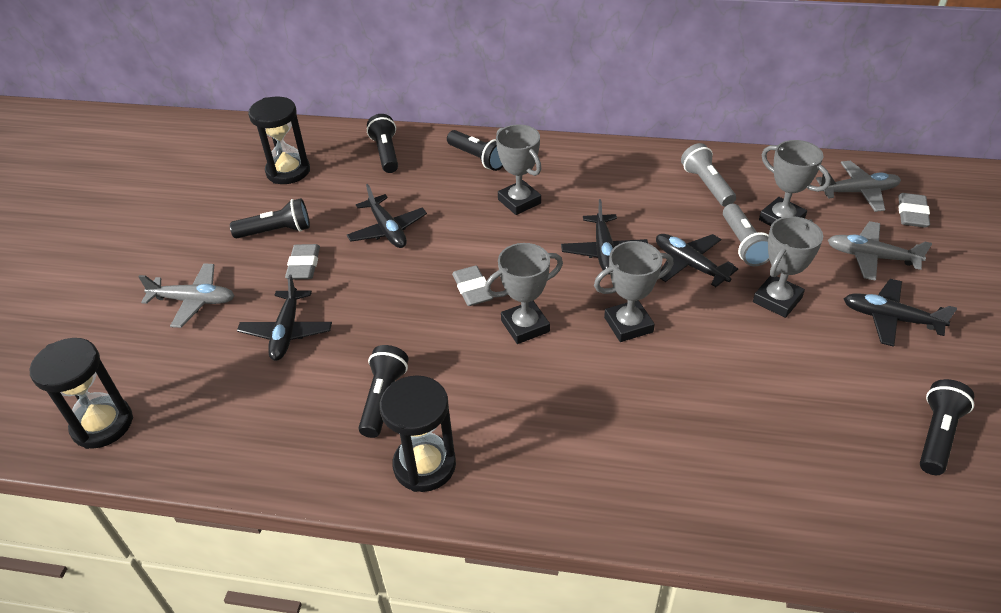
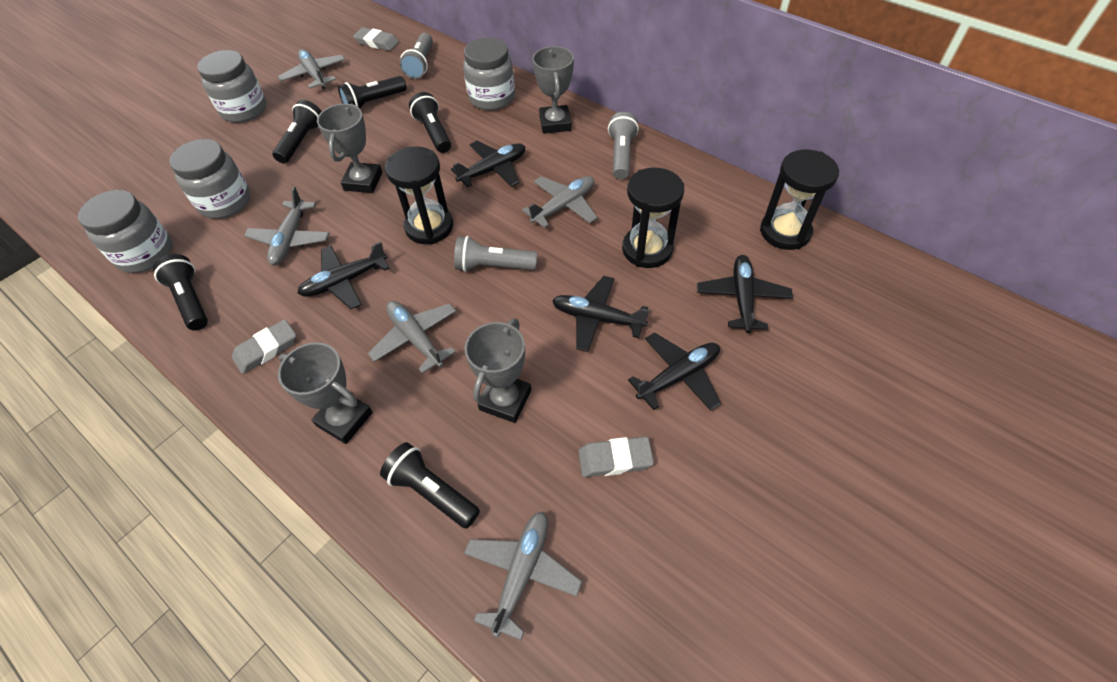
grey flashlight: [681,143,736,207] [723,204,769,266] = 2 -> [399,33,433,79] [454,236,537,272] [608,112,639,180] = 3
grey jar: none = 0 -> [78,190,173,273] [169,139,251,219] [197,50,267,123] [463,37,515,110] = 4
grey plane: [138,263,234,328] [816,161,901,212] [828,221,932,281] = 3 -> [244,186,329,265] [278,49,345,89] [368,301,456,374] [464,512,582,640] [522,176,598,228] = 5
grey trophy: [485,243,563,344] [496,124,541,215] [594,241,673,342] [753,216,823,318] [759,140,831,226] = 5 -> [278,342,373,444] [317,103,382,193] [464,318,531,423] [532,46,574,134] = 4

